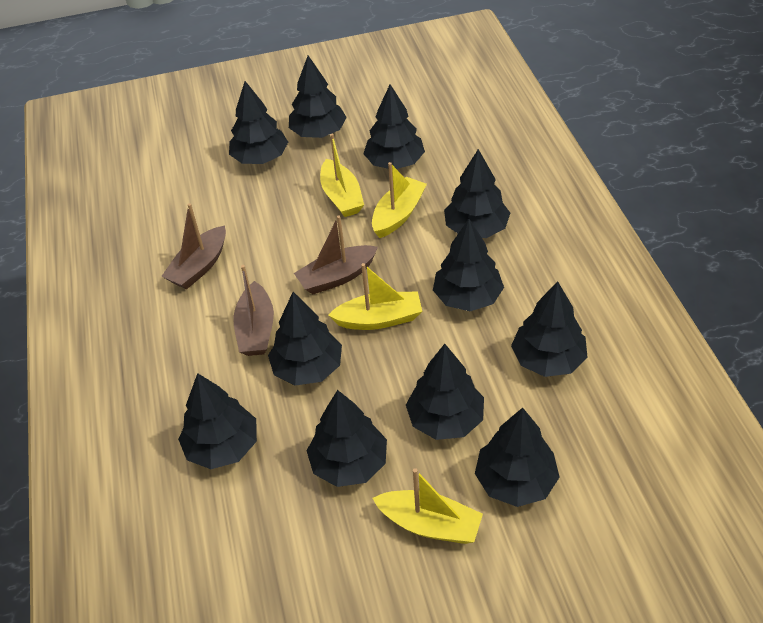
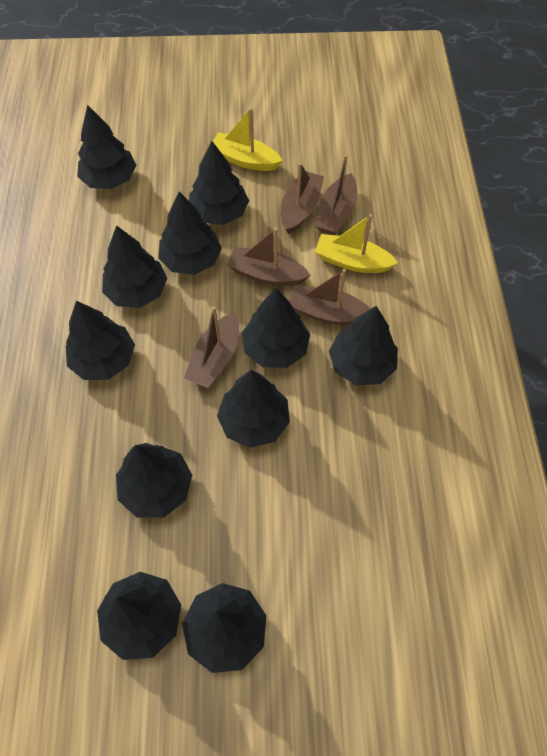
brown boat: [161,203,226,289] [233,265,274,356] [294,215,378,294] = 3 -> [184,307,239,388] [227,228,311,286] [281,162,324,234] [289,269,371,325] [315,154,357,235] = 5
yellow boat: [320,134,364,217] [328,263,422,330] [372,162,427,238] [373,468,483,544] = 4 -> [213,108,283,171] [315,214,398,273] = 2

